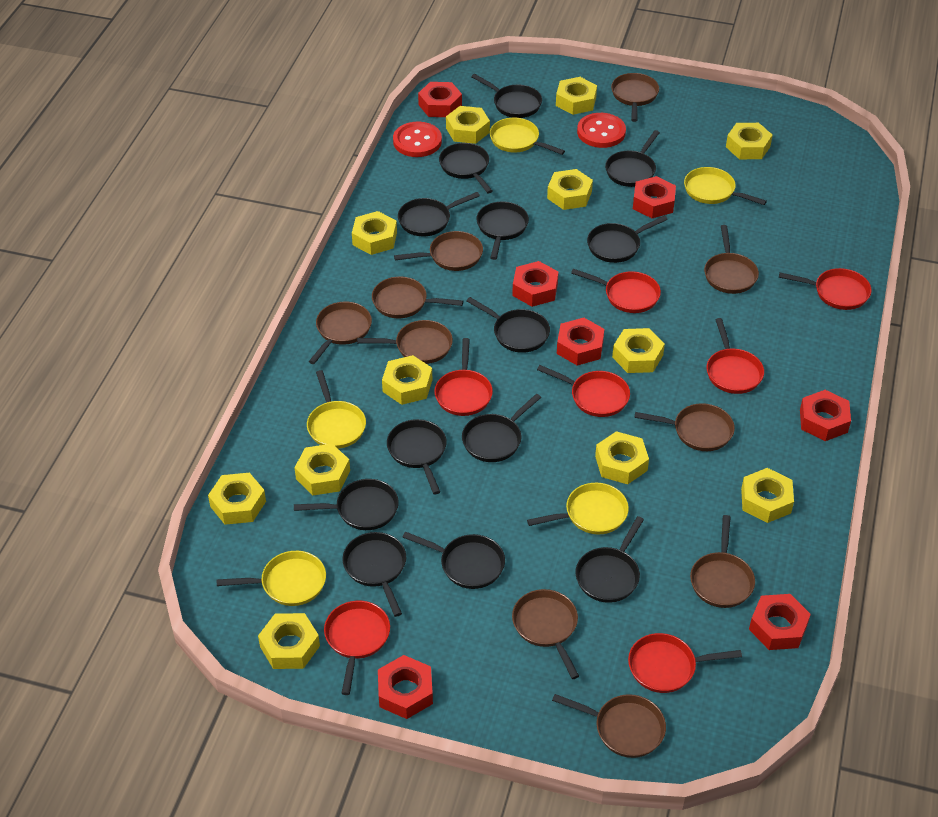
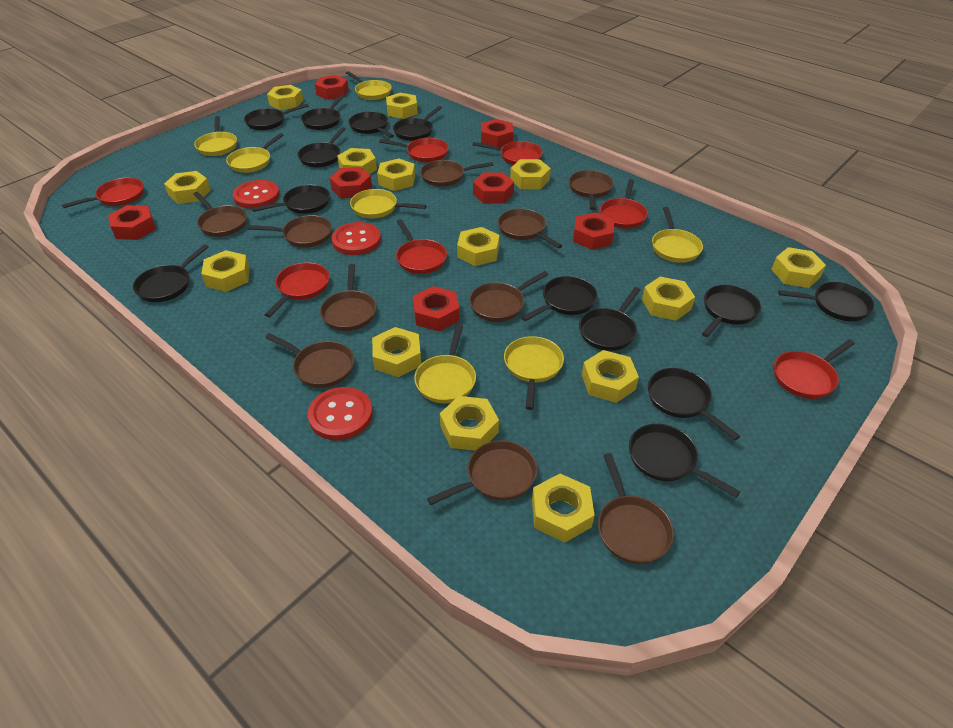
red button: [393,122,442,157] [577,113,626,148] = 2 -> [233,180,280,209] [308,387,373,440] [331,222,381,255] = 3
yellow nut: [208,473,266,525] [258,613,320,669] [294,444,350,495] [352,211,397,255] [382,355,432,405] [446,106,490,144] [547,169,593,210] [556,77,597,115] [595,431,649,484] [612,328,665,373] [726,123,773,159] [741,468,794,523] = 12 -> [164,171,211,204] [201,250,250,292] [267,85,303,110] [337,148,377,174] [372,327,421,377] [377,158,415,191] [386,93,418,119] [440,396,499,451] [457,227,499,266] [510,159,551,189] [532,474,595,542] [582,350,639,403] [642,277,695,321] [771,247,826,288] = 14
yellow pan: [217,551,326,606] [307,370,366,449] [490,118,565,155] [527,483,629,534] [684,167,767,205] = 5 -> [194,116,237,156] [226,133,284,173] [346,71,392,100] [350,189,427,218] [414,324,476,403] [504,336,564,410] [652,207,703,263] = 7

